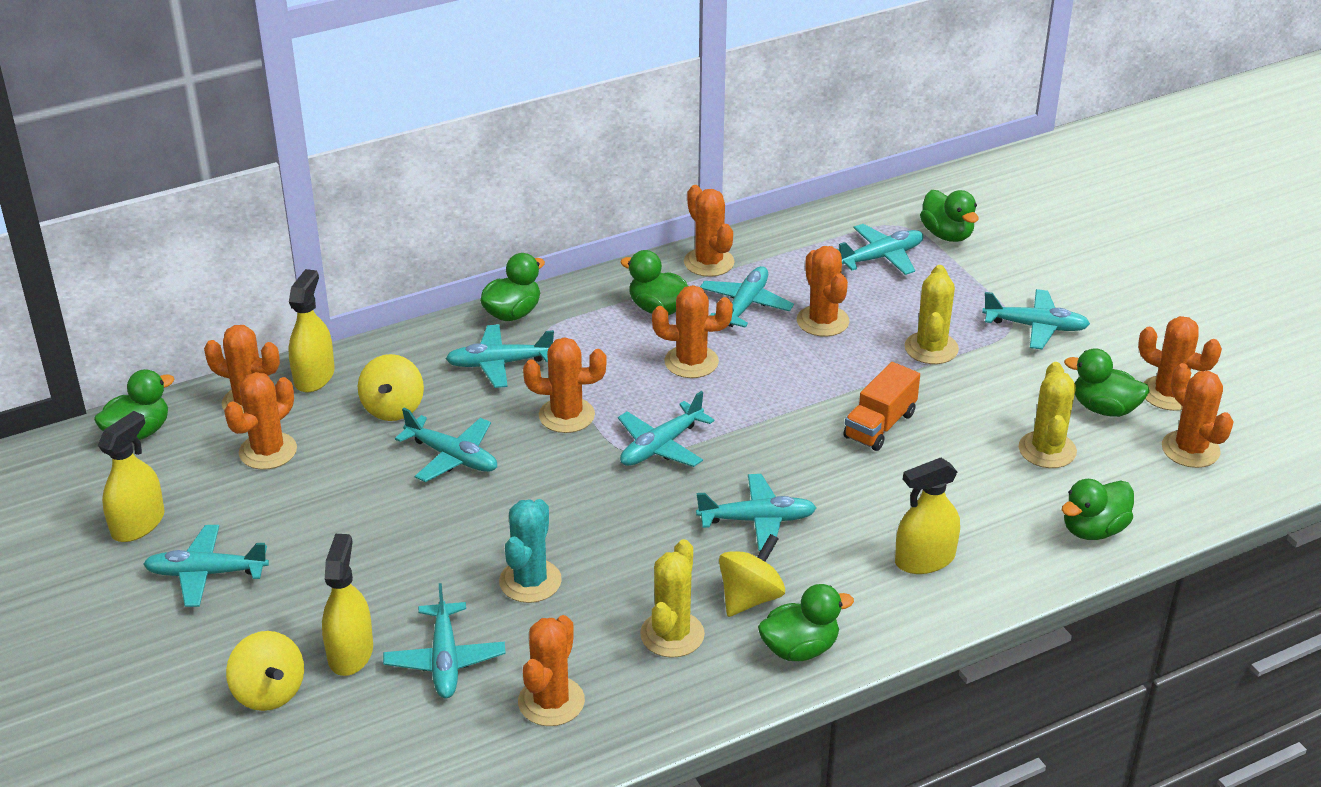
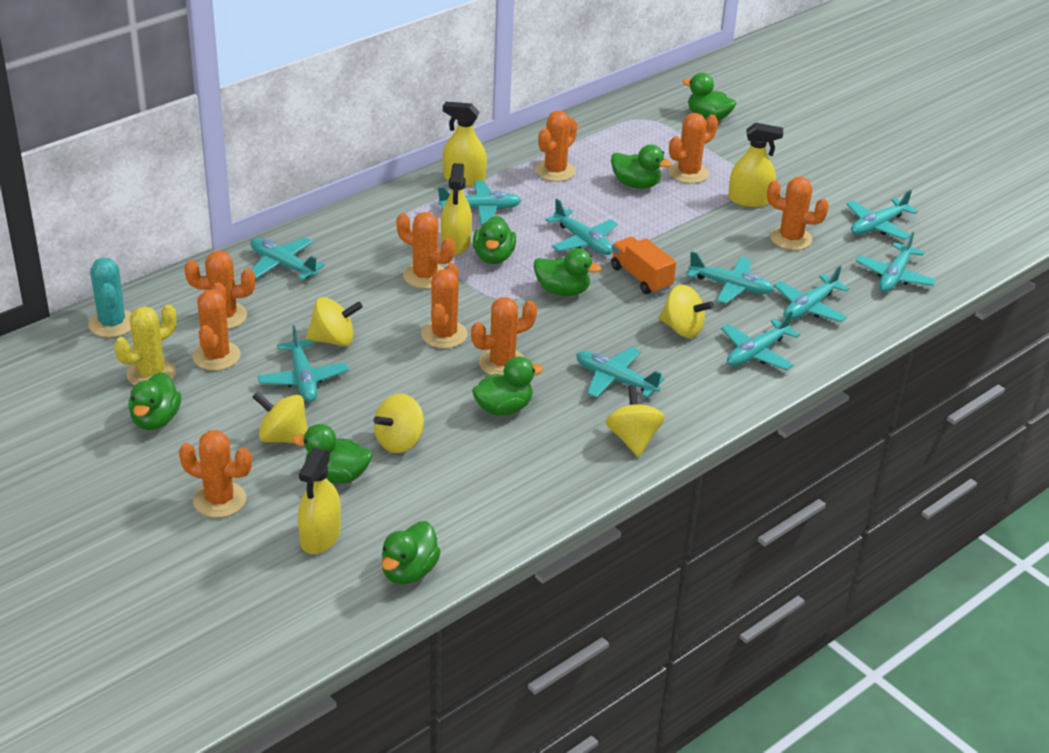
green duck: [94,369,174,440] [480,253,545,321] [620,250,688,315] [758,584,854,661] [920,190,979,242] [1062,479,1134,540] [1064,348,1150,417] = 7 -> [128,372,181,430] [292,424,372,484] [381,521,441,584] [472,356,543,416] [473,216,516,264] [534,248,602,296] [611,145,672,189] [683,73,736,121] = 8
turquoise plane: [143,525,269,607] [383,583,506,698] [395,408,497,482] [446,324,554,388] [618,391,714,467] [696,474,816,551] [700,266,794,328] [836,224,924,275] [982,289,1090,350] = 9 -> [250,237,325,280] [258,325,349,402] [438,181,522,225] [545,199,618,255] [576,347,665,398] [687,251,774,304] [721,311,800,370] [773,266,850,322] [846,190,918,240] [856,232,936,292] = 10
yellow cactus: [640,539,705,658] [905,265,959,364] [1019,362,1077,468] = 3 -> [114,304,177,385] = 1
yellow spinning top: [226,631,304,711] [358,354,424,421] [719,534,785,617] = 3 -> [252,391,308,443] [306,297,363,346] [374,393,424,453] [606,385,665,457] [659,285,714,338] = 5

